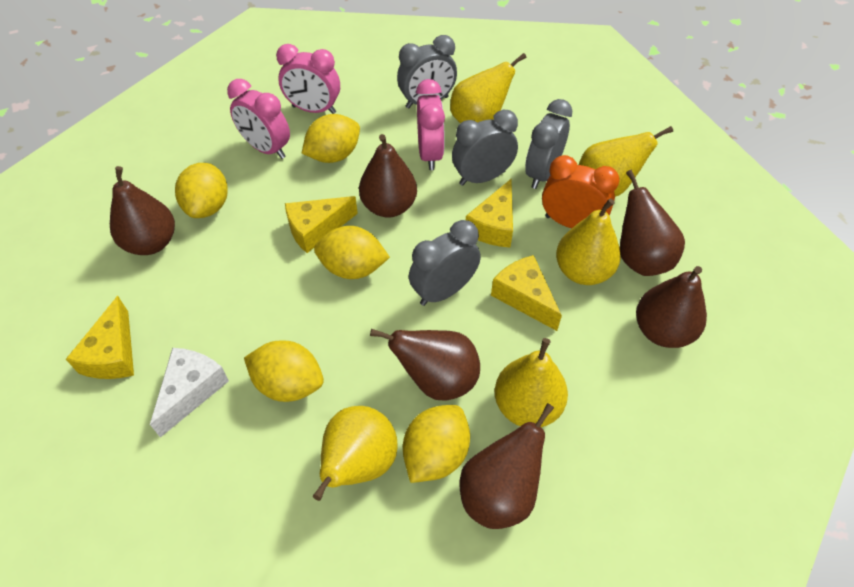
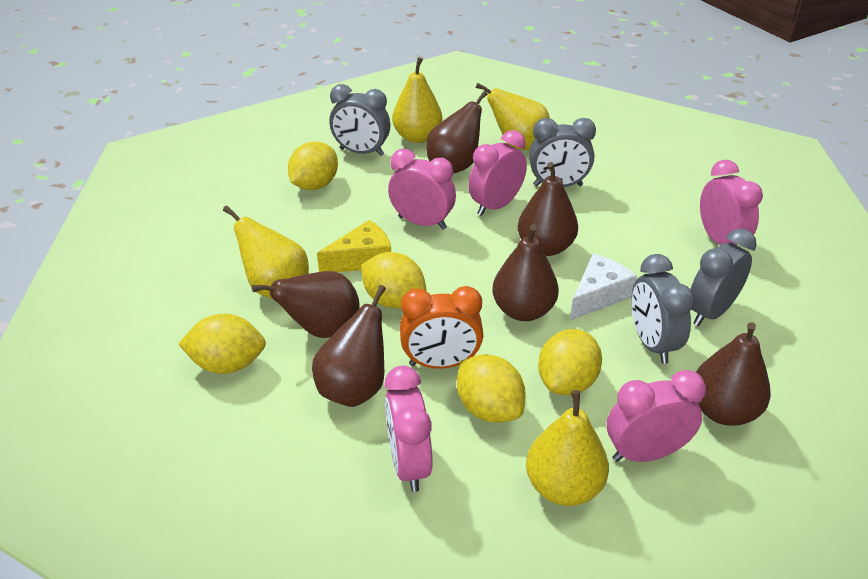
pink clock: [227,79,290,159] [276,44,340,114] [416,79,445,170] = 3 -> [384,366,433,492] [388,149,456,229] [468,130,527,216] [607,370,706,462] [700,160,763,246] = 5
yellow cheese: [66,296,134,379] [285,196,358,253] [466,179,513,247] [491,255,562,331] = 4 -> [317,220,391,272] = 1
yellow pear: [313,406,398,501] [450,53,526,123] [495,338,568,427] [556,198,621,285] [579,126,673,197] = 5 -> [223,206,309,298] [392,57,442,143] [476,83,550,150] [526,390,609,506] = 4

